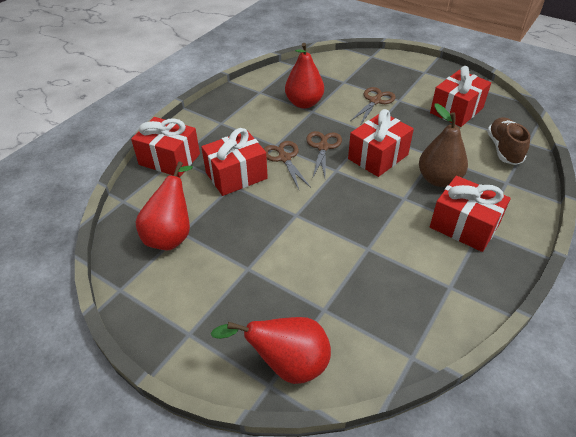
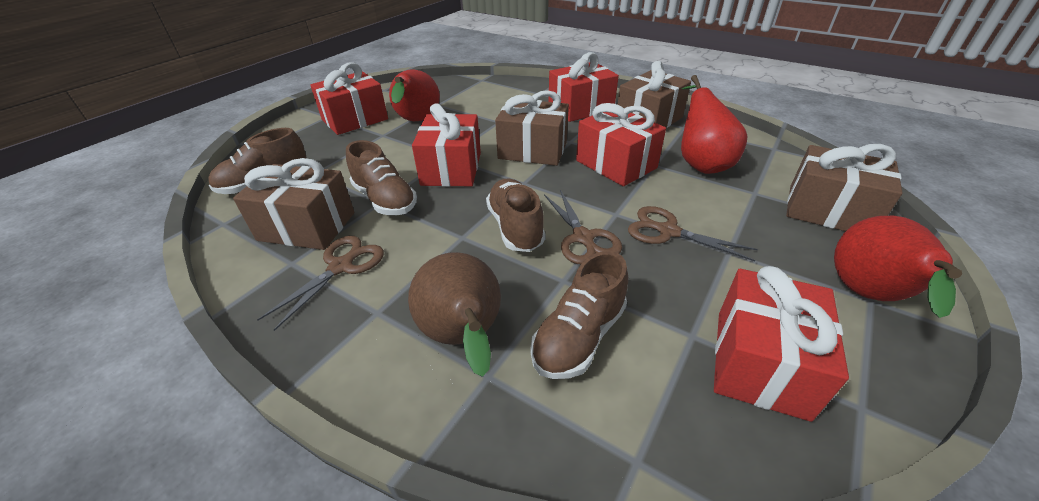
brown gift: none = 0 -> [233,158,354,250] [495,90,569,166] [617,61,691,128] [786,144,903,231] = 4
brown shoe: [487,117,530,165] = 1 -> [208,128,307,194] [346,140,417,215] [486,179,546,252] [531,251,628,379] = 4

